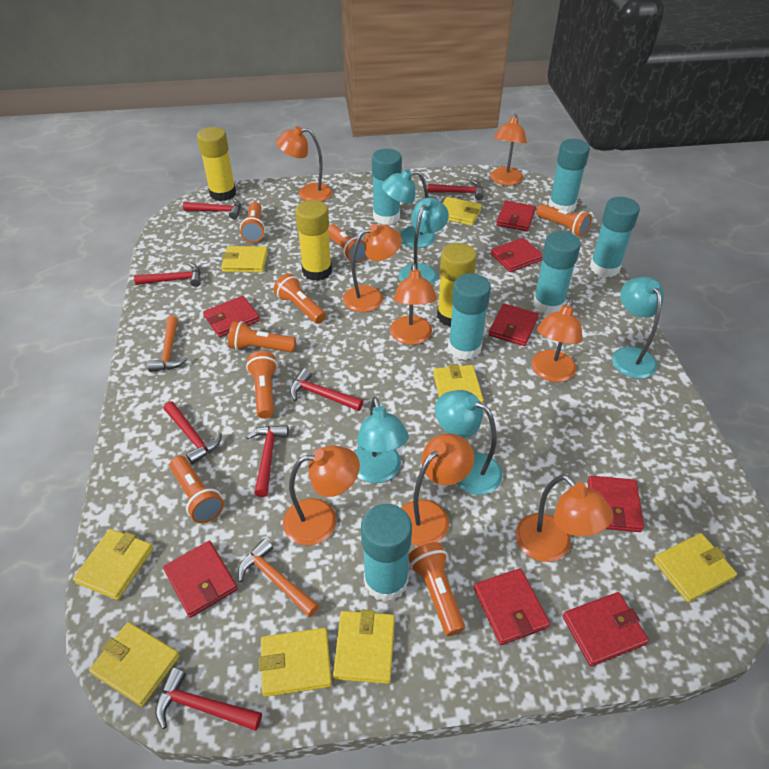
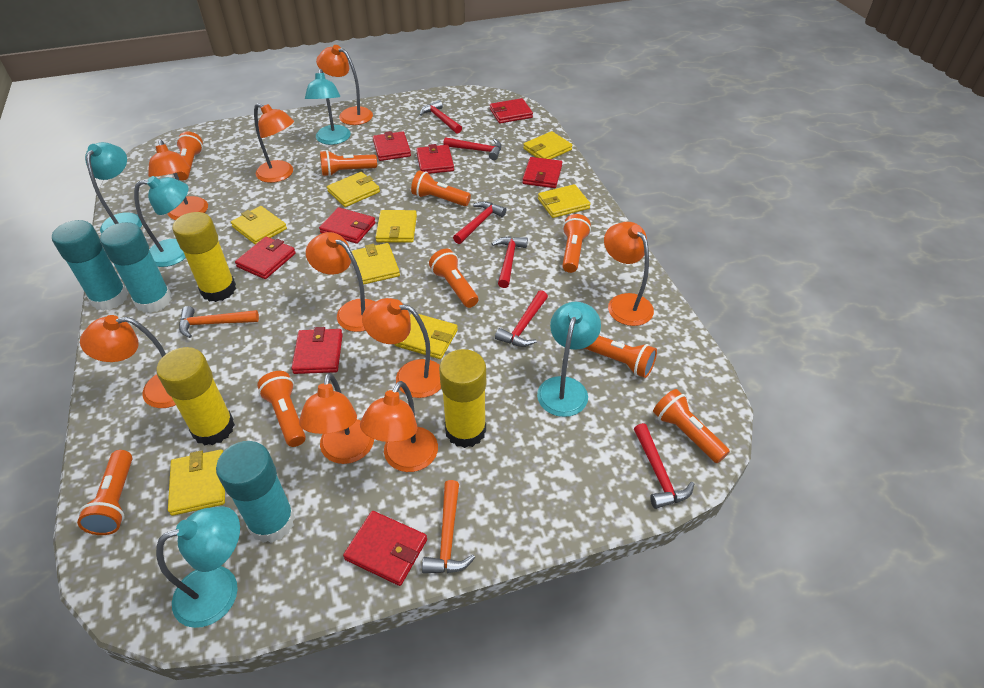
orange flashlight: [169,456,224,523] [228,321,296,353] [240,202,265,243] [246,351,278,419] [274,273,326,324] [328,224,366,263] [409,542,465,636] [537,204,592,237] = 8 -> [77,450,132,535] [176,132,203,181] [257,371,306,447] [320,150,377,176] [411,171,471,206] [429,249,478,308] [562,214,591,273] [584,336,657,378] [653,389,730,463] = 9
orange lamp: [276,126,333,202] [283,445,360,545] [343,224,402,312] [390,263,437,345] [401,433,474,546] [490,114,527,186] [515,475,613,562] [531,299,583,382] = 8 -> [80,315,176,408] [148,140,208,220] [254,103,294,183] [299,373,374,464] [306,232,375,332] [316,45,373,125] [360,381,438,472] [362,298,441,398] [604,222,654,326] = 9
red hammer: [134,263,201,287] [155,668,262,731] [164,401,222,464] [183,199,241,219] [246,425,289,497] [290,368,363,411] [428,180,484,200] = 7 -> [420,100,462,134] [444,137,501,160] [453,201,506,244] [492,236,528,288] [495,290,548,347] [634,423,694,509] = 6
turquoise glue stick: [361,504,412,602] [372,149,402,225] [448,273,491,360] [533,231,581,314] [548,139,590,213] [590,197,640,277] = 6 -> [52,220,128,311] [100,222,172,313] [216,441,295,543] = 3

